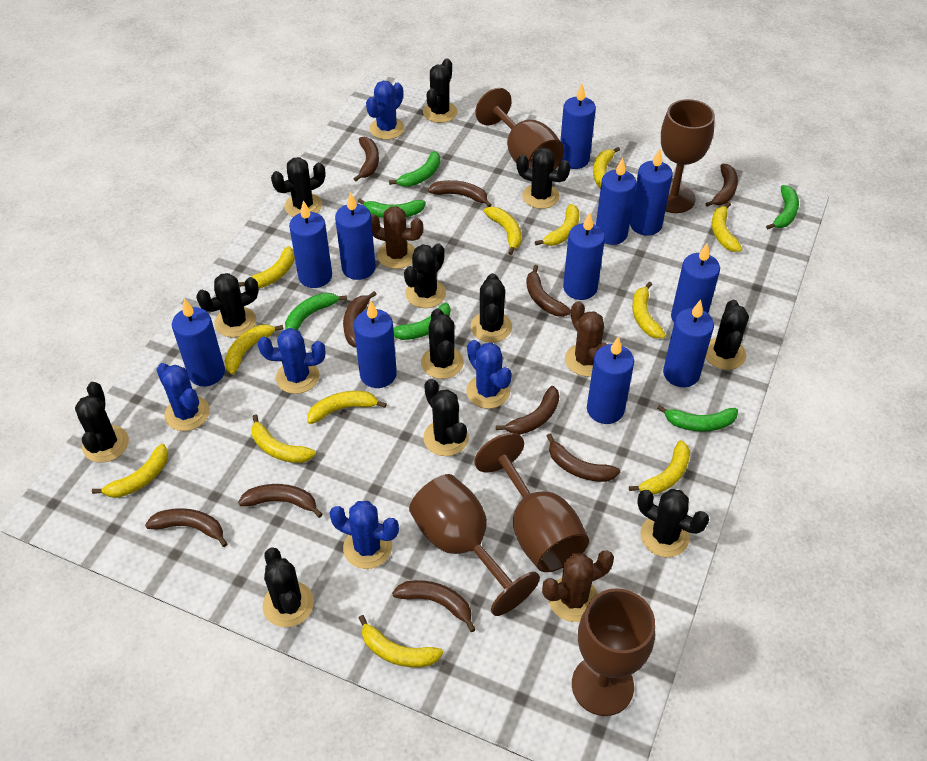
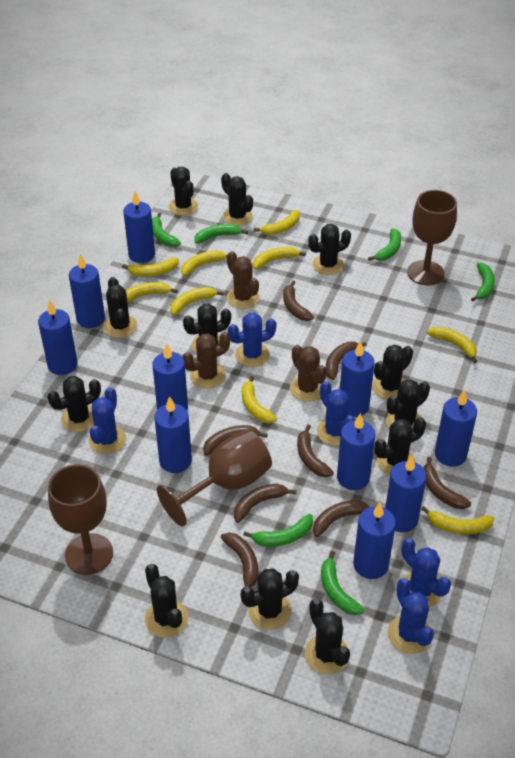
blue candle: [172,299,225,386] [289,200,332,288] [335,192,376,280] [354,301,397,388] [560,84,596,169] [563,212,605,300] [587,337,634,424] [596,158,636,245] [630,149,673,236] [663,300,714,387] [671,242,720,322] = 11 -> [38,300,77,375] [69,254,105,328] [123,191,155,263] [152,344,188,410] [154,396,192,473] [337,413,375,490] [340,341,375,417] [353,502,396,579] [385,456,427,532] [435,390,477,466] = 10
brown banana: [145,508,228,547] [238,484,323,518] [343,291,377,347] [354,137,379,181] [392,580,476,632] [428,180,492,207] [496,386,559,435] [526,265,571,317] [547,433,620,482] [706,164,738,207] = 10 -> [203,425,268,456] [221,532,258,588] [234,484,297,523] [283,280,314,321] [297,425,334,477] [313,500,370,537] [326,342,367,380] [424,457,471,509] = 8
brown goblet: [409,474,540,616] [475,88,564,169] [475,433,589,572] [572,588,655,716] [661,99,715,213] = 5 -> [48,464,113,575] [157,430,272,526] [407,190,457,285] = 3
yellow banana: [92,444,168,498] [225,324,283,374] [238,246,295,289] [251,414,316,463] [307,391,387,424] [359,615,443,667] [483,207,522,255] [535,204,580,246] [593,147,620,188] [629,440,690,495] [632,282,666,338] [712,202,742,252] = 12 -> [122,258,179,277] [126,282,178,303] [170,287,224,315] [181,250,227,276] [242,376,277,423] [253,247,306,269] [254,210,300,235] [421,506,494,534] [427,327,477,363] = 9

